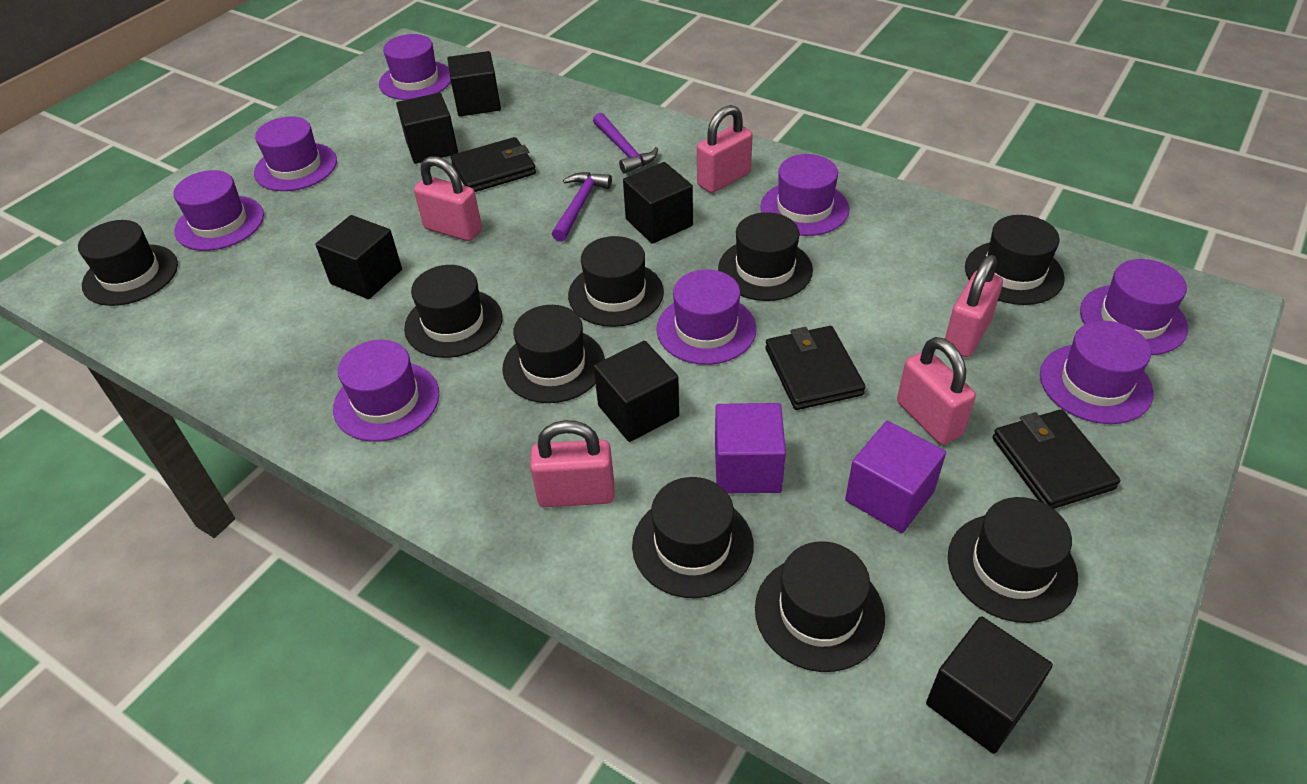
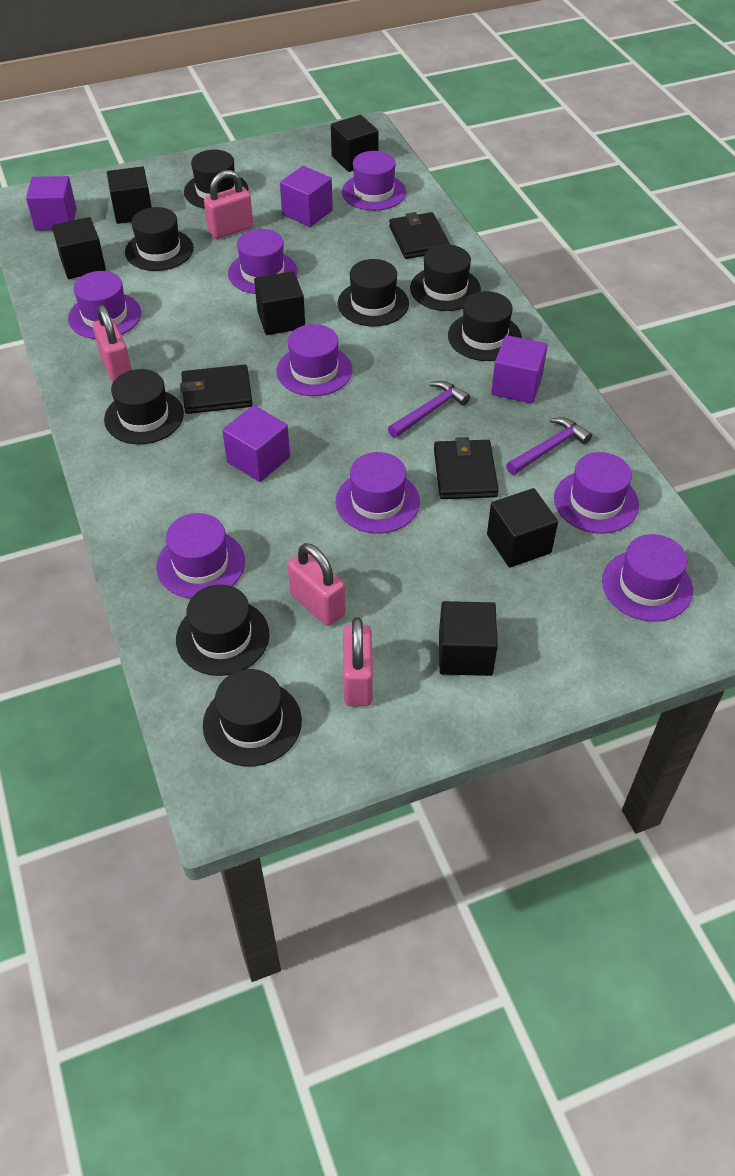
black hat: [78,220,178,306] [404,265,502,358] [502,305,605,403] [568,236,664,327] [632,477,754,598] [718,212,813,301] [755,541,885,672] [948,497,1078,623] [965,215,1065,305] = 9 -> [104,369,184,444] [125,207,194,271] [176,585,269,676] [184,150,248,209] [203,669,302,766] [338,259,409,327] [410,245,481,311] [448,291,522,361] = 8
pink padlock: [414,156,482,241] [530,420,614,507] [697,105,753,193] [897,337,976,445] [945,255,1003,357] = 5 -> [93,305,132,382] [204,170,253,239] [288,543,346,626] [343,617,373,706] = 4
purple cube: [715,403,786,493] [845,421,946,533] = 2 -> [26,176,77,231] [222,405,290,482] [280,166,333,227] [491,335,548,404] = 4

